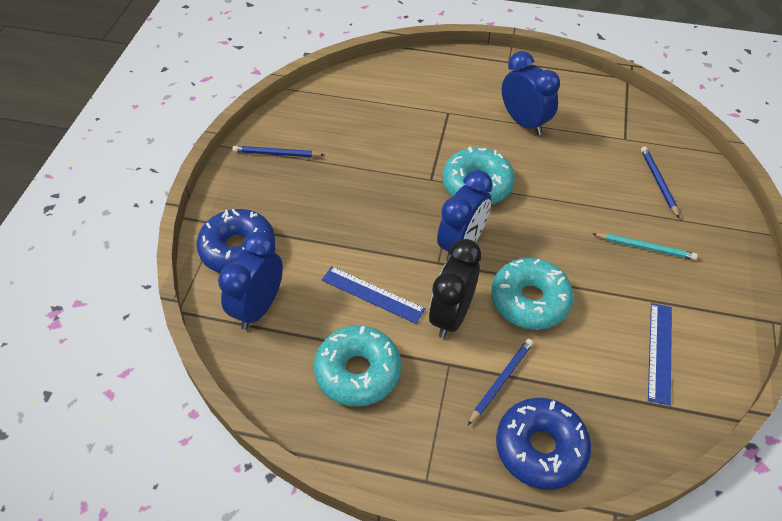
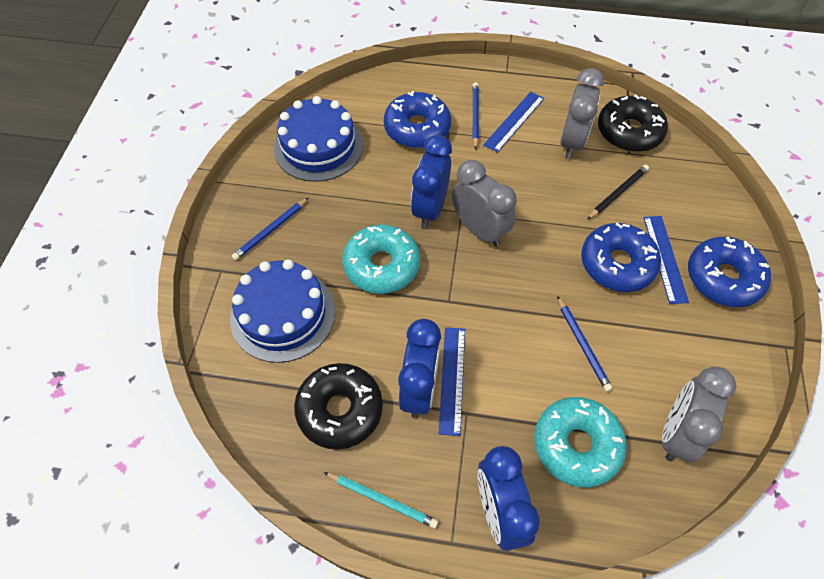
black clock: [429,239,481,338] = 1 -> none = 0
black donut: none = 0 -> [294,363,383,450] [598,94,668,152] = 2
black pencil: none = 0 -> [587,165,649,220] = 1
blue cake: none = 0 -> [230,260,335,363] [274,96,363,182] = 2
blue donut: [196,209,275,273] [496,398,591,489] = 2 -> [384,91,451,148] [581,223,661,292] [688,237,771,307] = 3
blue ruler: [322,266,425,324] [648,303,672,405] = 2 -> [439,327,465,436] [484,92,544,153] [643,216,689,304] = 3
grey clock: none = 0 -> [452,160,517,247] [560,68,604,159] [662,366,736,462] = 3
turquoise donut: [314,325,401,407] [442,147,515,204] [491,258,574,330] = 3 -> [342,224,420,294] [534,397,627,488] = 2

